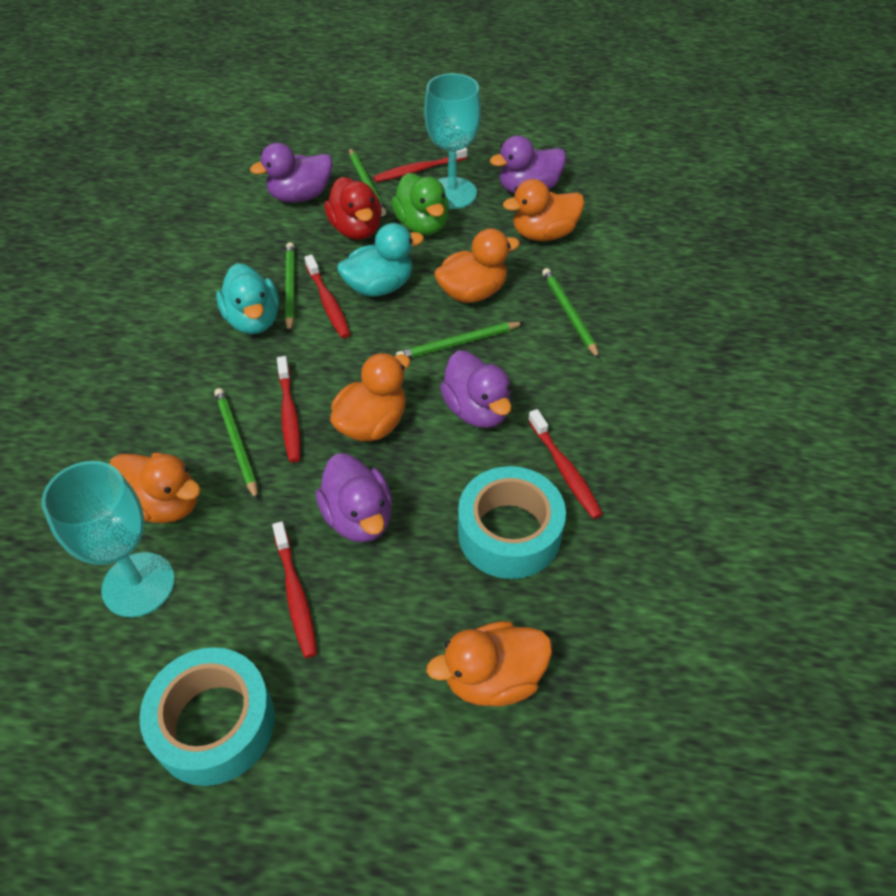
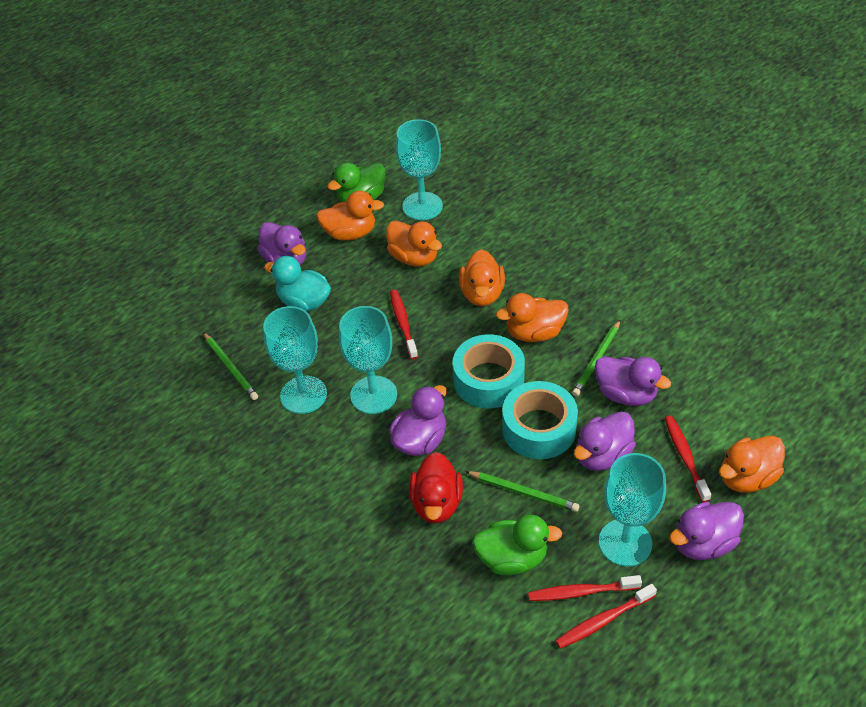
green duck: [391,173,449,235] = 1 -> [327,163,386,202] [472,515,562,575] = 2
green pencil: [214,388,258,501] [285,242,295,333] [349,148,386,216] [396,322,524,358] [542,268,600,359] = 5 -> [203,332,258,400] [465,471,579,512] [572,320,620,396] = 3
purple duck: [250,143,333,203] [316,453,392,543] [440,350,512,428] [490,135,566,194] = 4 -> [257,222,306,265] [389,385,447,456] [574,411,636,471] [595,356,671,406] [669,502,744,560] = 5
red toothbrush: [272,521,317,658] [277,356,301,462] [305,255,351,338] [373,147,467,182] [528,409,603,519] = 5 -> [390,290,418,359] [528,575,642,601] [555,584,657,649] [665,416,711,502] = 4
turquoise duck: [216,263,279,334] [337,223,424,297] = 2 -> [264,256,331,311] = 1
turquoise goblet: [41,461,175,617] [424,73,481,209] = 2 -> [263,306,327,414] [339,306,397,414] [396,119,443,220] [599,453,666,566] = 4

